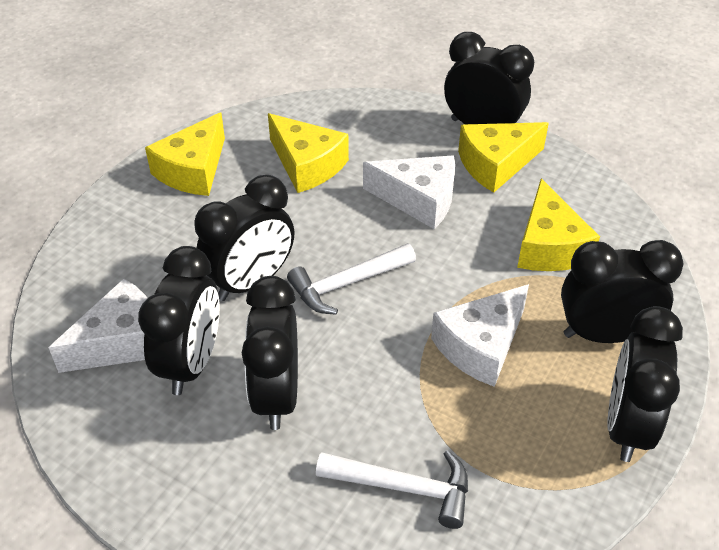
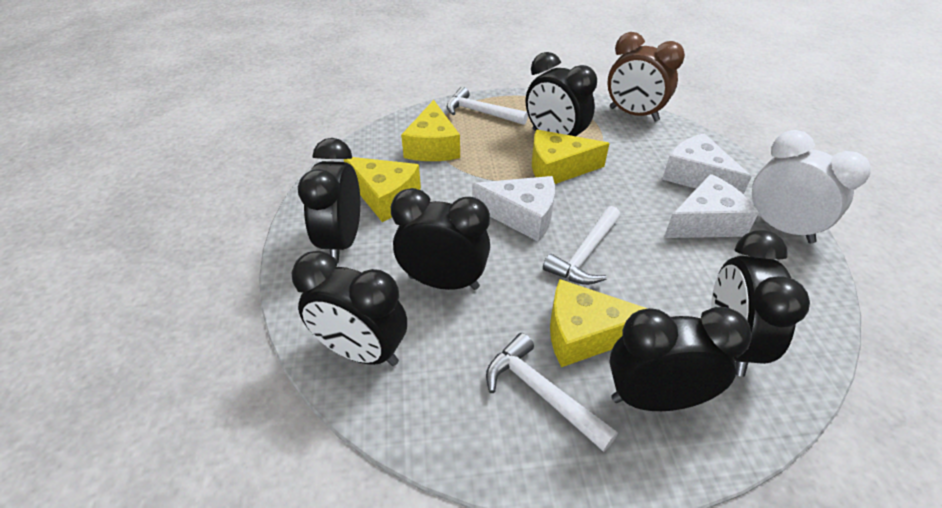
brown clock: none = 0 -> [607,32,685,122] = 1
white clock: none = 0 -> [752,130,871,243] = 1
white hammer: [287,243,416,315] [316,450,468,529] = 2 -> [447,87,528,125] [486,333,618,452] [543,206,621,285] = 3

